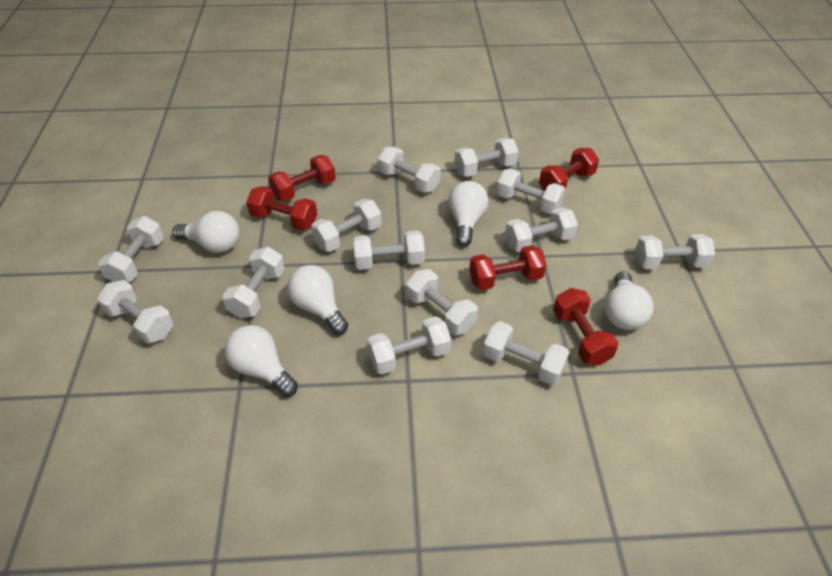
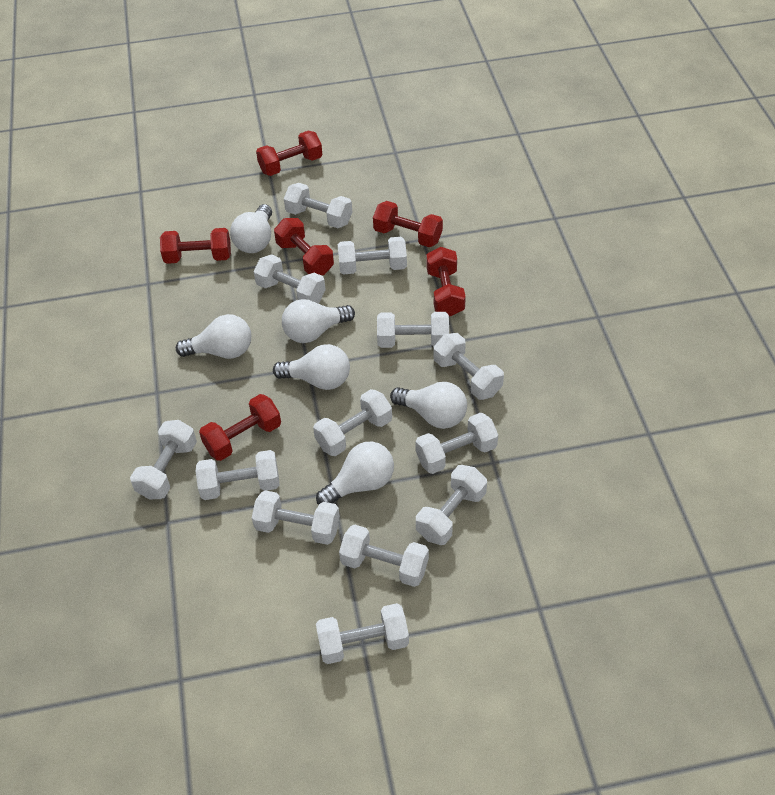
red dumbbell: [246,186,317,231] [268,155,336,202] [469,245,546,290] [539,148,599,191] [553,288,619,365] = 5 -> [160,228,231,264] [199,394,281,461] [256,131,322,176] [274,218,334,275] [373,201,443,247] [426,247,466,316] = 6
white light bulb: [172,211,240,253] [224,325,298,397] [287,265,348,335] [448,181,488,247] [605,271,654,330] = 5 -> [176,314,251,359] [230,204,272,253] [273,344,350,390] [282,299,355,343] [316,442,394,505] [390,382,467,429] = 6

